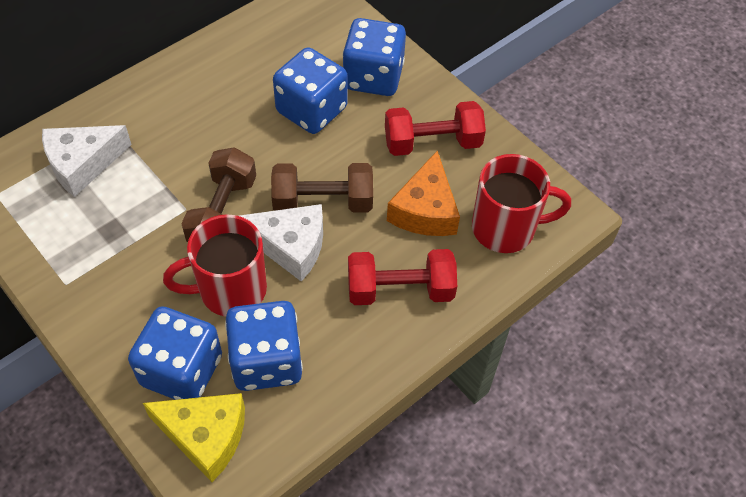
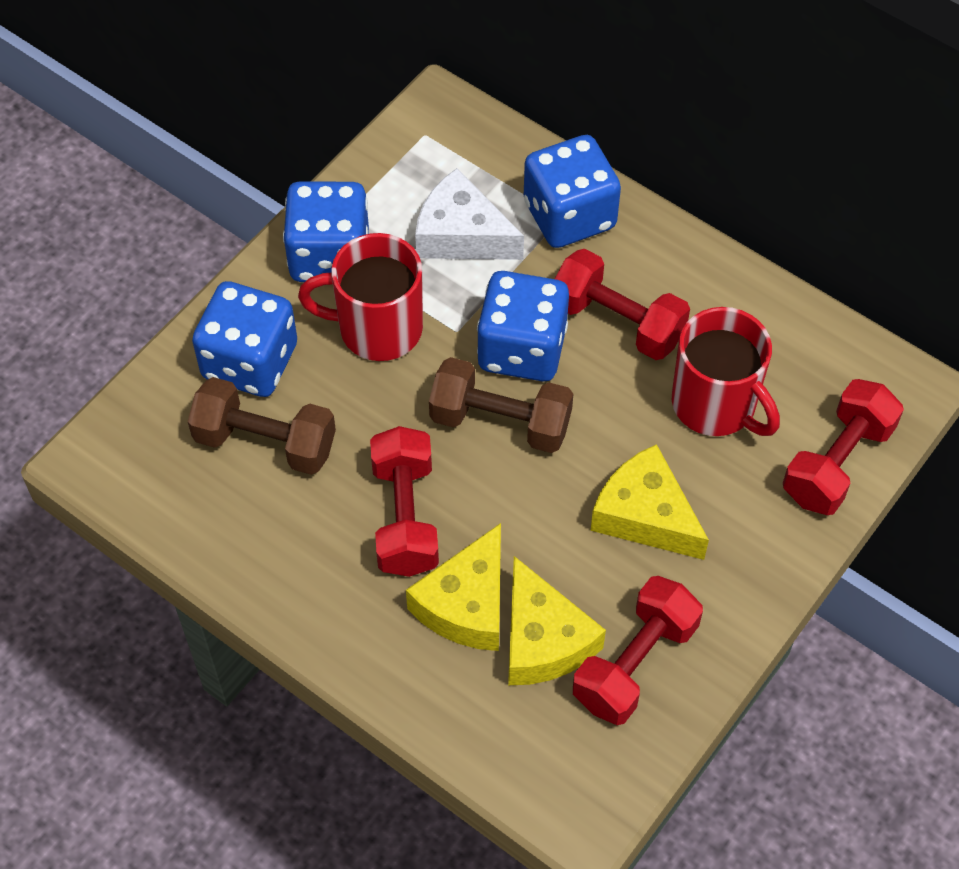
orange cheese: [387,151,460,236] = 1 -> none = 0
red dumbbell: [348,249,457,305] [385,101,486,156] = 2 -> [370,426,439,577] [555,249,690,360] [573,576,703,725] [783,379,904,515] = 4
white cheese: [42,125,132,197] [240,204,323,282] = 2 -> [415,168,524,260] = 1
yellow cheese: [143,393,245,482] = 1 -> [406,523,501,651] [508,556,606,685] [590,444,709,560] = 3

